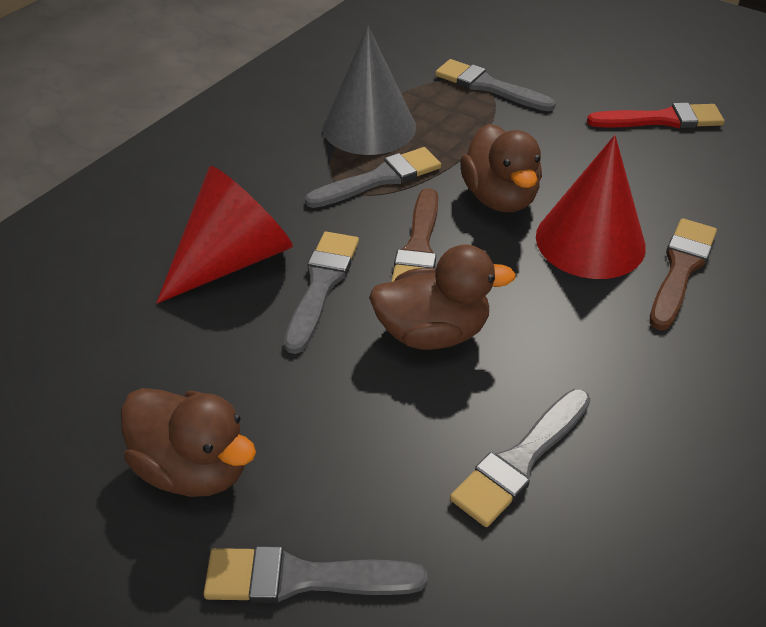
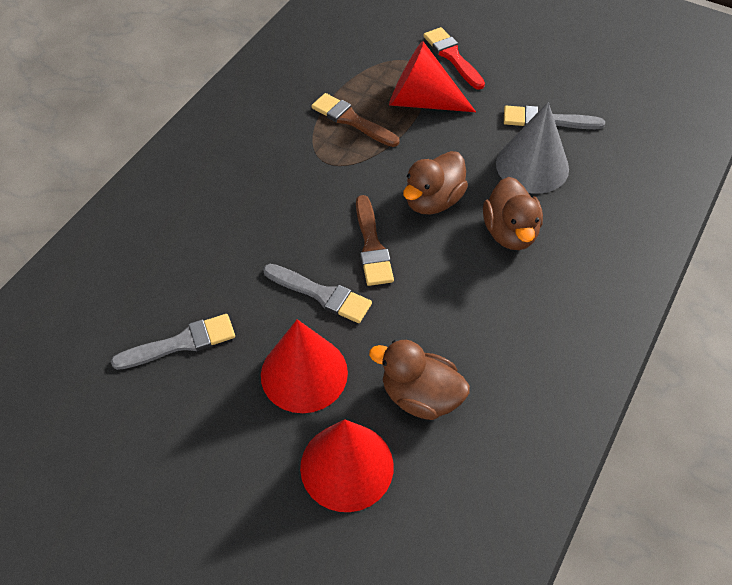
grey brush: [203,546,427,603] [284,232,359,354] [305,147,441,208] [435,59,556,111] [450,389,590,527] = 5 -> [111,314,235,370] [263,264,372,323] [504,106,605,129] = 3
red cone: [156,166,293,304] [536,135,646,279] = 2 -> [261,319,348,413] [300,419,394,512] [389,41,476,112] = 3

